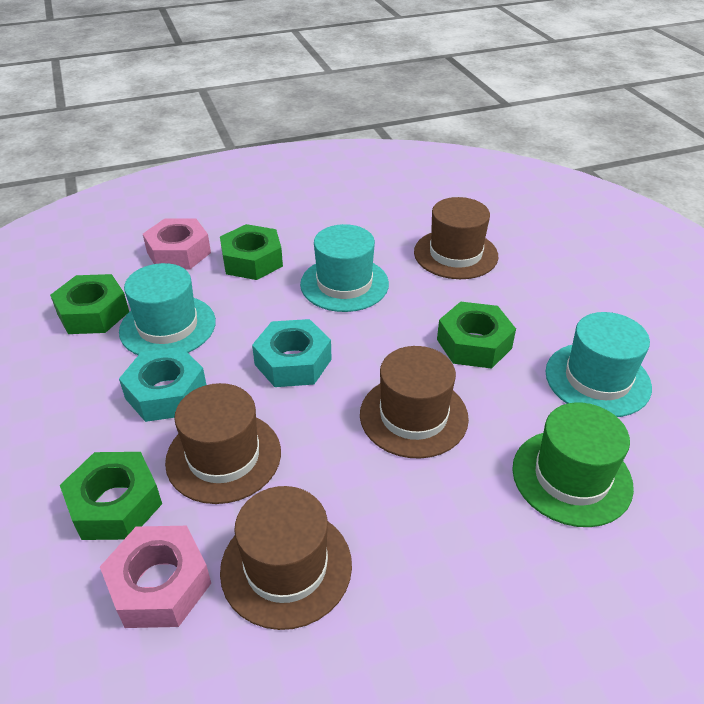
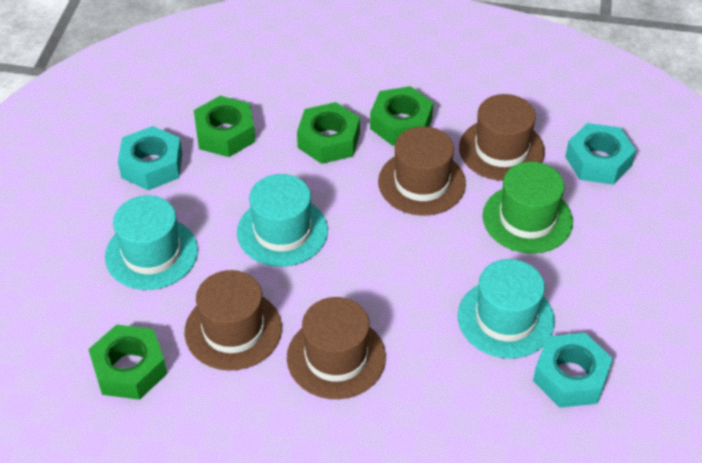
pink nut: [100,526,211,628] [143,219,211,269] = 2 -> none = 0
turquoise nut: [119,347,206,422] [252,319,332,387] = 2 -> [118,126,182,190] [533,333,613,408] [565,123,636,185] = 3

